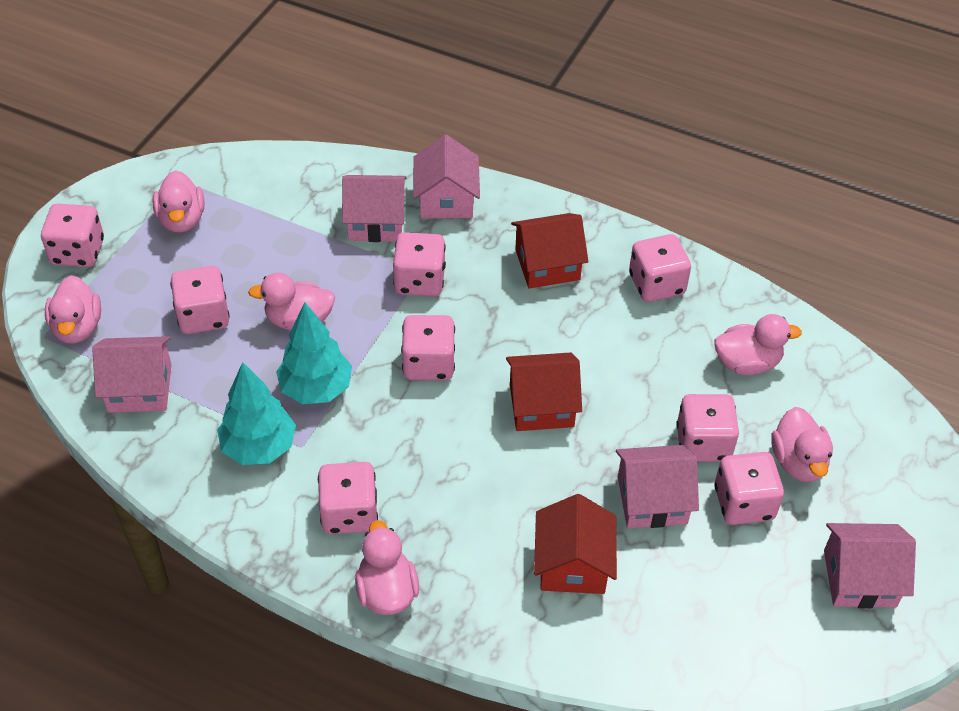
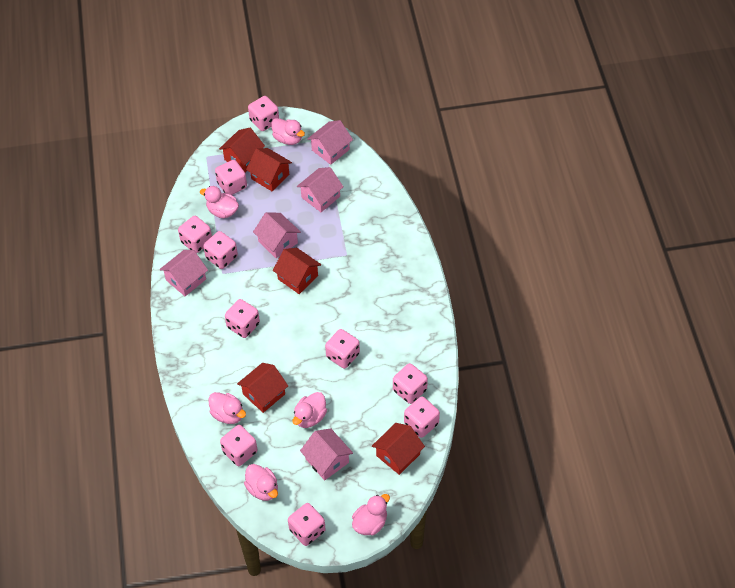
pink dice: [41,204,104,267] [170,266,230,334] [318,462,378,534] [393,232,446,297] [401,315,455,380] [629,234,691,302] [676,394,739,462] [714,452,784,525] = 8 -> [178,216,212,253] [203,231,238,269] [215,160,247,195] [220,425,257,466] [225,299,260,338] [248,96,279,131] [288,503,326,546] [325,329,360,369] [393,363,428,404] [404,396,440,438] = 10
red house: [506,352,582,431] [511,213,589,288] [534,494,617,594] = 3 -> [219,128,265,172] [237,363,288,413] [246,148,292,192] [273,248,321,294] [372,423,425,475] = 5
turquoise tree: [217,362,296,465] [276,302,352,404] = 2 -> none = 0

